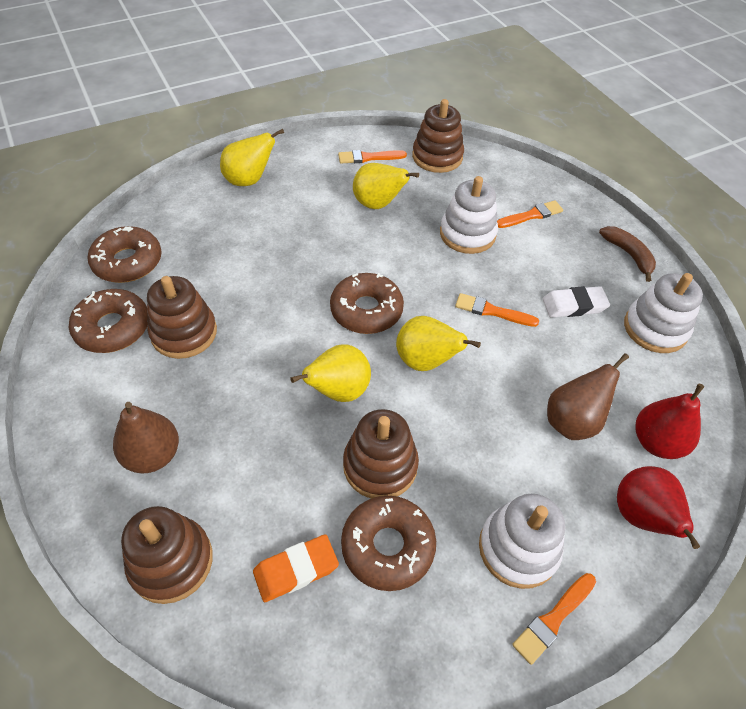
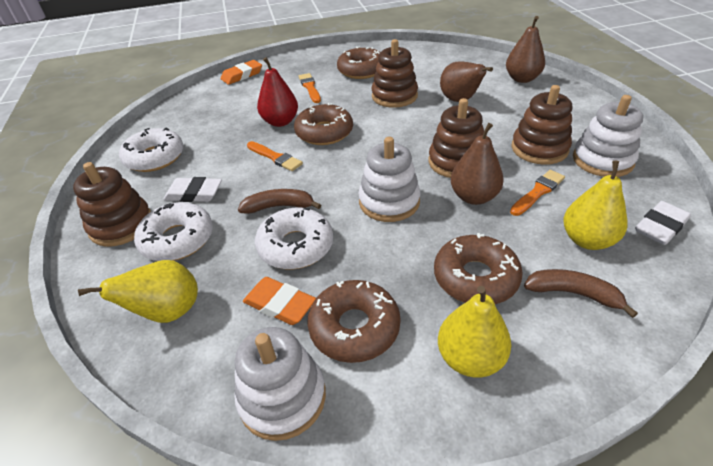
brown banana: [599,226,656,282] = 1 -> [238,189,321,214] [524,269,638,318] = 2
brown pear: [113,402,179,473] [547,353,629,440] = 2 -> [440,61,493,102] [451,123,504,205] [506,16,545,83] = 3
orange brush: [338,150,407,164] [455,293,539,327] [497,200,563,228] [512,573,596,665] = 4 -> [247,141,303,171] [299,73,321,103] [510,170,565,216] = 3
orange eraser: [253,534,339,602] = 1 -> [221,60,262,85] [243,277,316,325] = 2
red pear: [617,466,700,549] [636,384,704,459] = 2 -> [257,57,298,127] = 1
white donut: none = 0 -> [119,128,183,172] [134,202,213,261] [255,208,333,269] = 3
white eraser: [543,286,610,318] = 1 -> [163,177,222,202] [635,201,691,245] = 2
yellow pear: [220,129,284,186] [290,344,371,402] [353,163,419,209] [396,316,481,371] = 4 -> [78,260,198,323] [438,286,511,378] [564,161,628,250] = 3

